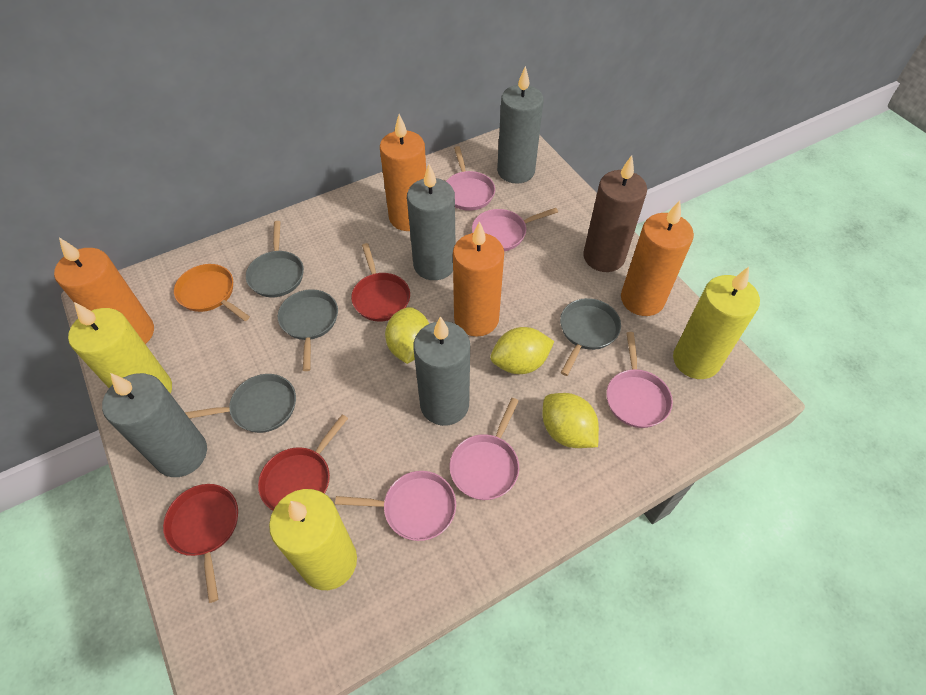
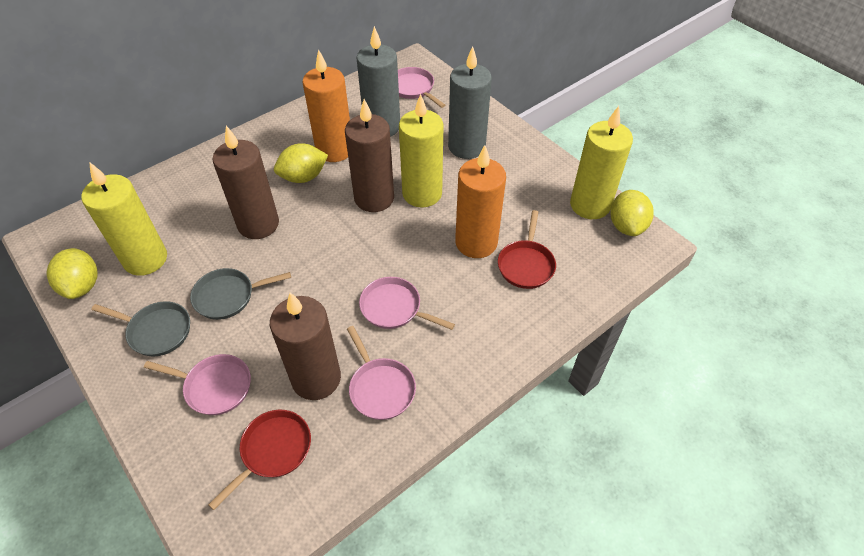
brown candle: [583,155,647,272] = 1 -> [212,126,279,239] [270,292,341,400] [345,99,394,212] = 3
grey candle: [102,373,207,477] [407,164,456,280] [413,316,470,426] [497,66,544,184] = 4 -> [356,26,400,137] [448,46,492,159] = 2
grey pan: [185,374,296,433] [246,221,304,297] [278,289,338,371] [560,298,621,376] = 4 -> [92,301,190,356] [190,268,291,320] = 2
orange candle: [54,237,154,344] [380,114,426,231] [453,221,504,337] [621,201,694,316] = 4 -> [302,49,350,162] [455,145,506,258] = 2
orange pan: [174,264,250,321] = 1 -> none = 0
pink pan: [335,471,456,541] [446,146,495,211] [450,398,519,500] [472,208,558,251] [606,332,673,428] = 5 -> [144,354,251,415] [347,326,416,420] [359,277,455,330] [398,67,445,108] = 4
red pan: [163,484,238,603] [258,414,348,510] [351,243,410,322] = 3 -> [208,410,311,510] [498,210,556,289] = 2

